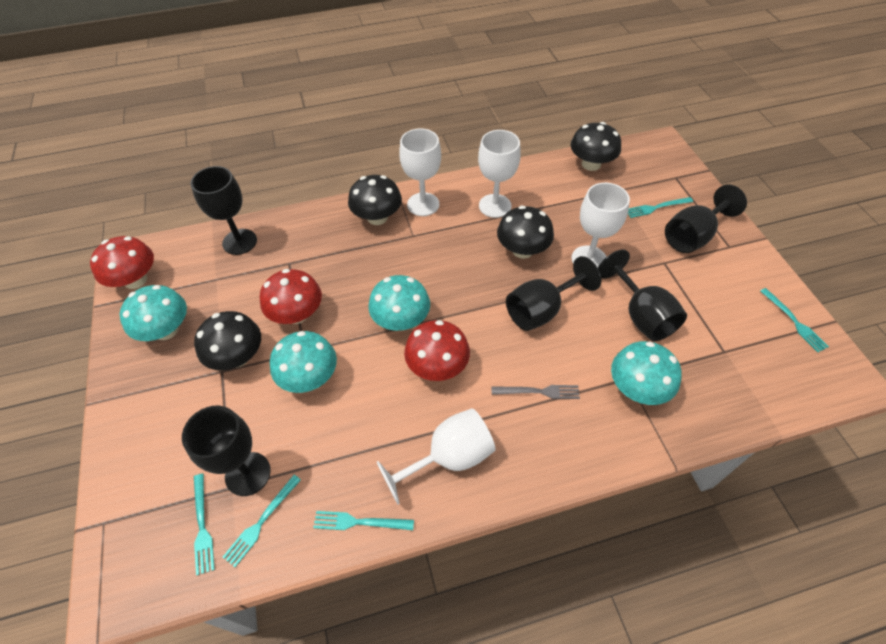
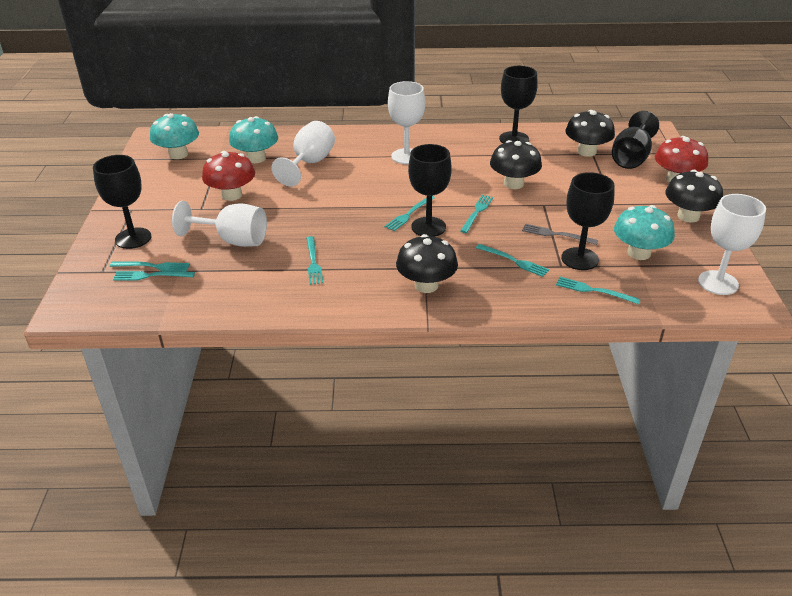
red mushroom: [90,236,154,289] [260,269,322,324] [404,320,470,381] = 3 -> [202,151,255,201] [655,136,708,183] = 2
turquoise fork: [194,474,215,575] [223,475,301,567] [313,511,414,530] [628,197,693,218] [760,288,829,352] = 5 -> [110,261,190,272] [113,271,195,281] [306,236,323,285] [384,196,435,231] [460,195,493,233] [476,244,549,277] [556,277,640,304] = 7
turquoise mushroom: [120,285,187,341] [270,331,337,393] [369,275,430,331] [611,341,682,405] = 4 -> [150,113,199,159] [229,116,278,163] [614,205,675,260] = 3

